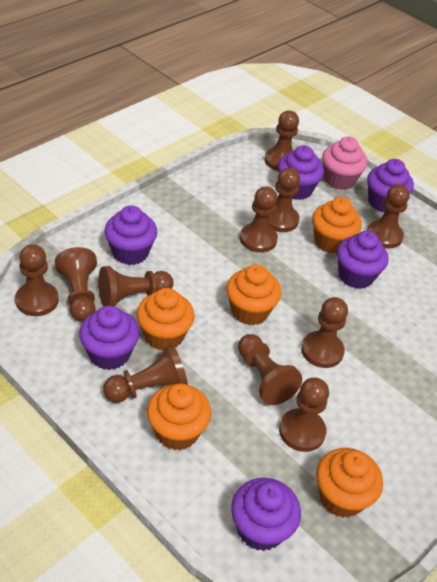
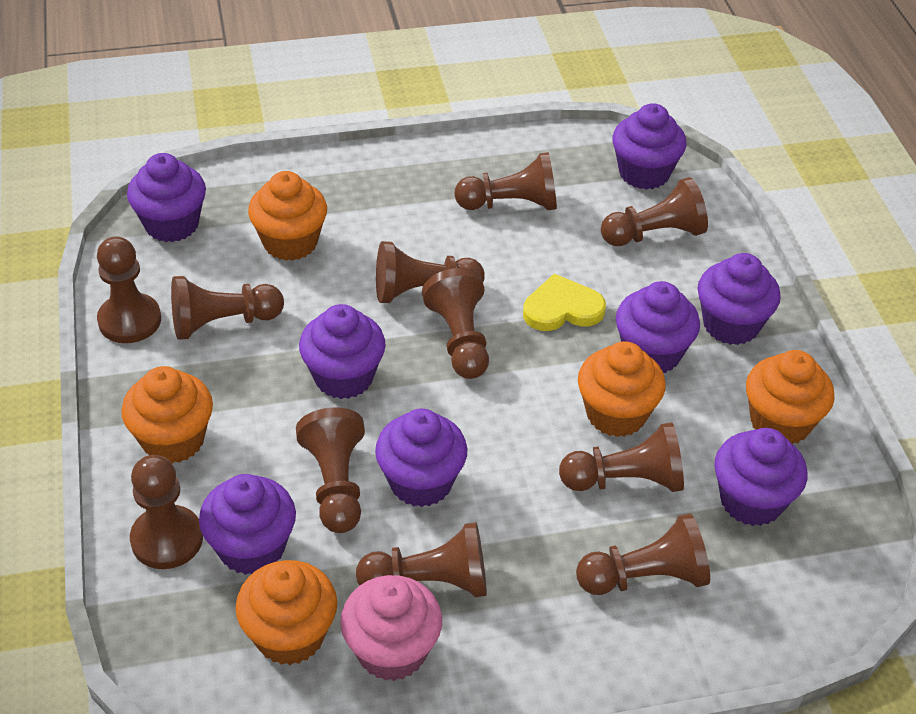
purple cupcake: [79,306,140,370] [104,205,157,265] [231,478,301,551] [278,145,324,200] [337,231,388,289] [367,159,414,212] = 6 -> [127,153,206,242] [199,474,296,575] [299,304,386,399] [375,409,467,507] [613,103,687,190] [616,281,700,373] [698,253,781,345] [714,428,807,526] = 8
yellow heart: none = 0 -> [523,274,606,331] = 1

